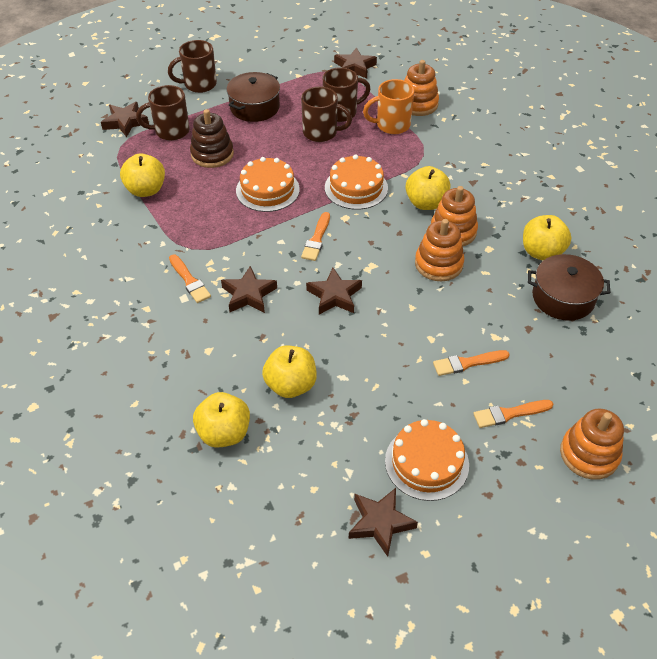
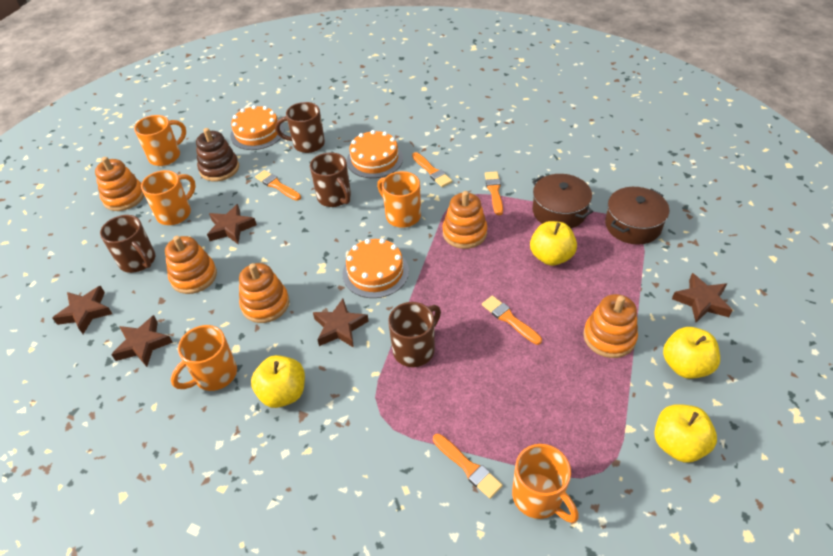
orange brush: [169,254,211,303] [301,212,330,261] [433,350,510,376] [473,400,553,428] = 4 -> [255,170,301,201] [412,152,452,187] [433,434,503,499] [482,295,542,345] [485,171,503,215] = 5
orange mug: [363,79,414,134] = 1 -> [134,115,186,166] [141,170,196,225] [171,325,237,391] [377,171,421,228] [512,444,579,523] = 5
orange stacking toy: [404,60,439,116] [415,219,464,281] [431,186,478,247] [560,409,624,480] = 4 -> [95,157,144,211] [165,236,217,294] [239,263,289,323] [443,191,487,249] [583,294,638,358] = 5
yellow apple: [120,153,165,197] [193,392,250,448] [262,346,317,398] [405,166,451,210] [523,215,571,261] = 5 -> [251,355,305,408] [530,221,577,266] [654,404,717,463] [663,327,720,379] = 4

